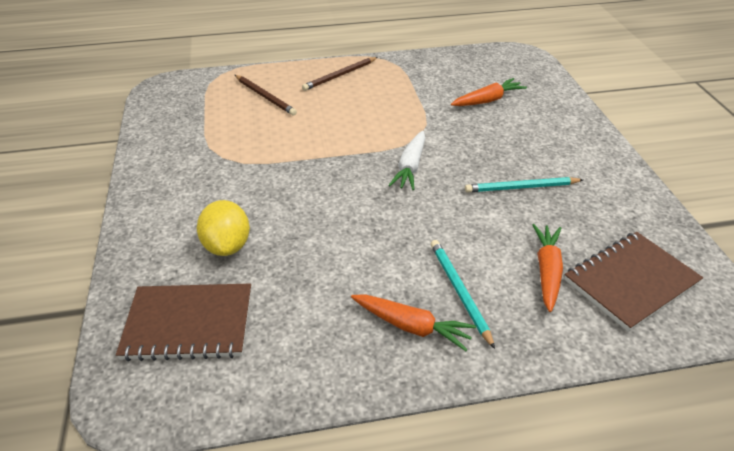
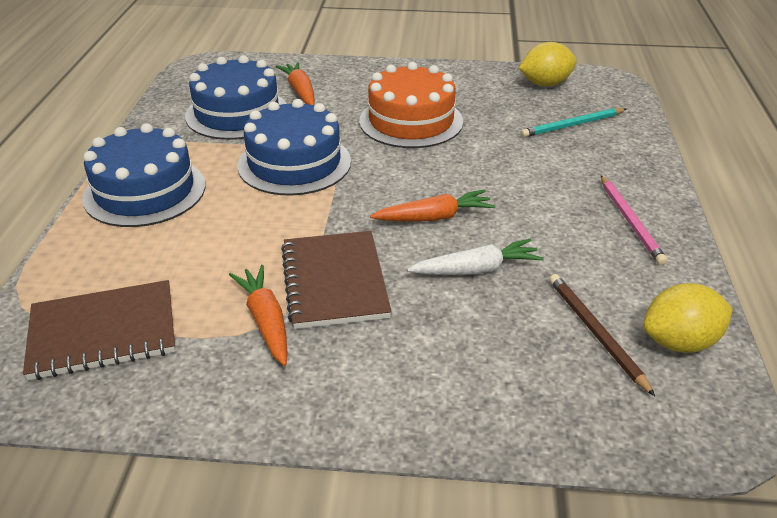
blue cake: none = 0 -> [82,123,205,227] [185,55,287,140] [238,99,351,196] = 3
brown pencil: [235,75,297,116] [302,57,378,91] = 2 -> [549,274,655,396] = 1
orange cake: none = 0 -> [359,62,463,148] = 1
pink pencil: none = 0 -> [601,175,668,265] = 1
turquoise pencil: [431,240,495,349] [465,177,583,193] = 2 -> [520,108,627,138] = 1
yellow lemon: [197,200,250,256] = 1 -> [519,42,577,86] [643,283,733,353] = 2

